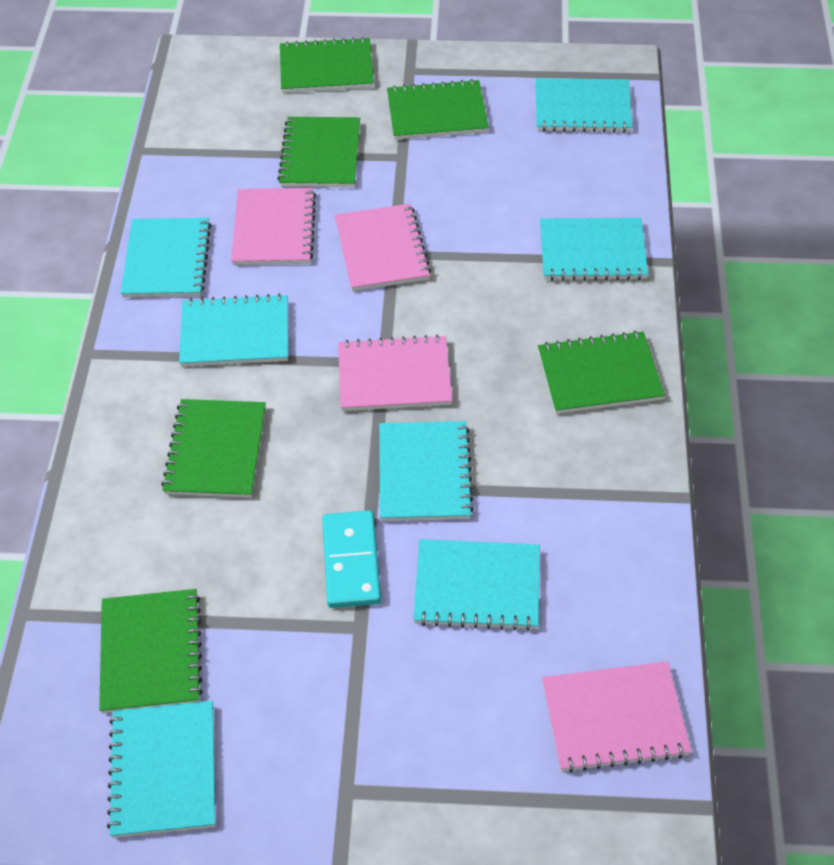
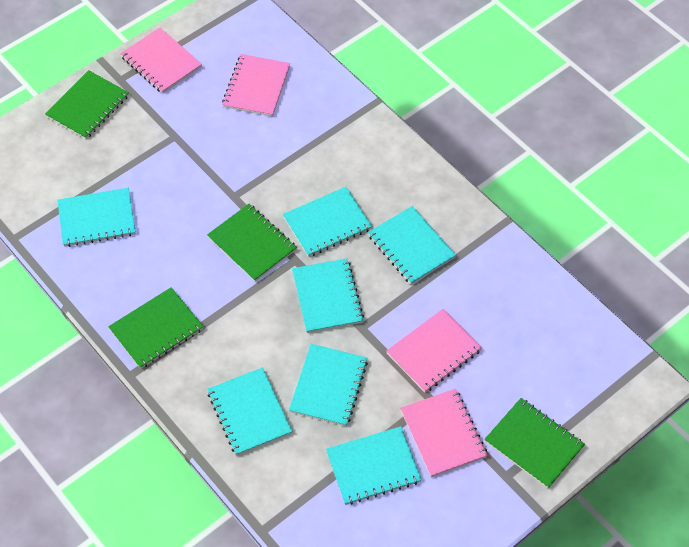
green notebook: [99,589,203,713] [161,399,266,498] [277,117,360,188] [280,37,374,93] [387,79,489,140] [538,331,665,414] = 6 -> [45,70,129,139] [108,287,204,369] [207,204,297,282] [484,398,585,489] = 4
turquoise domino: [322,510,381,608] = 1 -> none = 0

